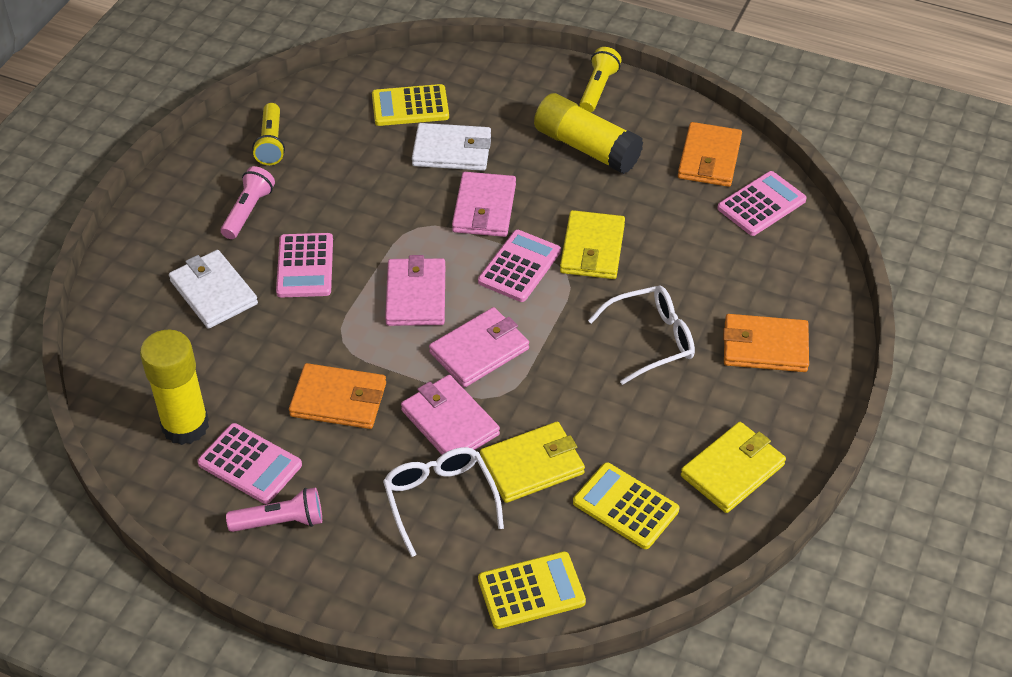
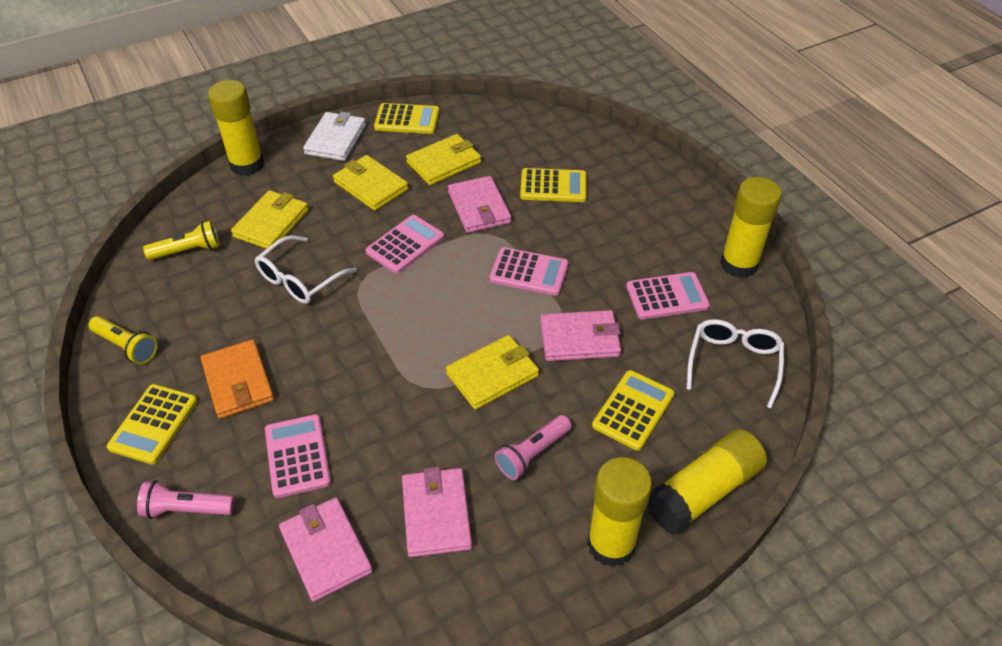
orange wallet: [289,363,386,429] [678,122,742,187] [723,314,809,372] = 3 -> [201,339,274,419] = 1
white wallet: [169,250,258,329] [412,123,491,171] = 2 -> [303,111,366,161] = 1
yellow calculator: [372,84,449,126] [478,552,586,629] [573,463,679,549] = 3 -> [107,384,198,464] [374,103,439,134] [520,168,587,202] [592,370,674,451] = 4
yellow glue stick: [140,329,209,445] [534,93,643,174] = 2 -> [208,80,264,176] [587,457,652,567] [647,429,767,535] [720,177,782,278] = 4
yellow wallet: [480,422,585,503] [560,210,625,279] [681,422,786,513] = 3 -> [231,190,309,250] [333,155,409,211] [406,134,481,185] [446,335,539,410] = 4

